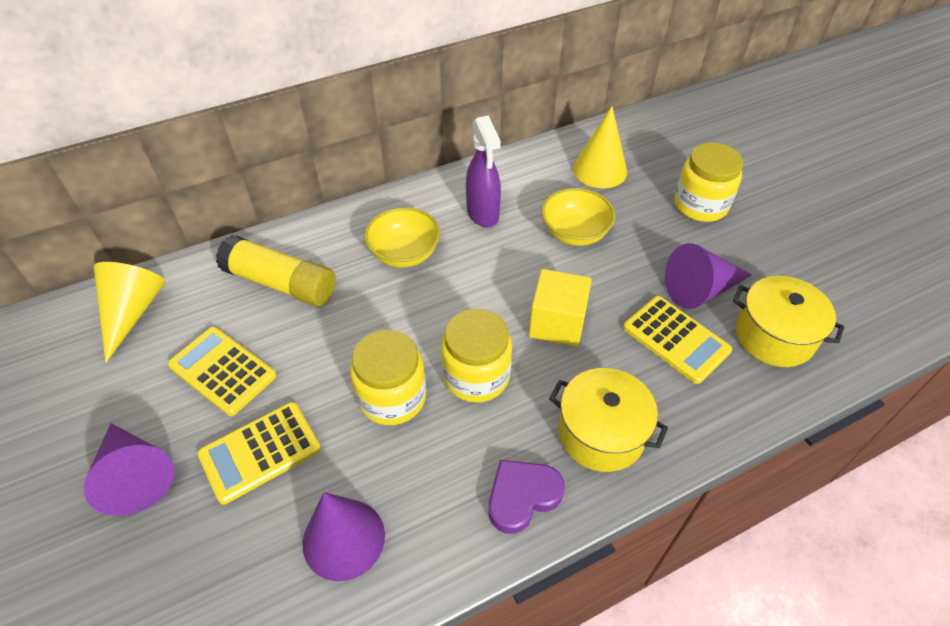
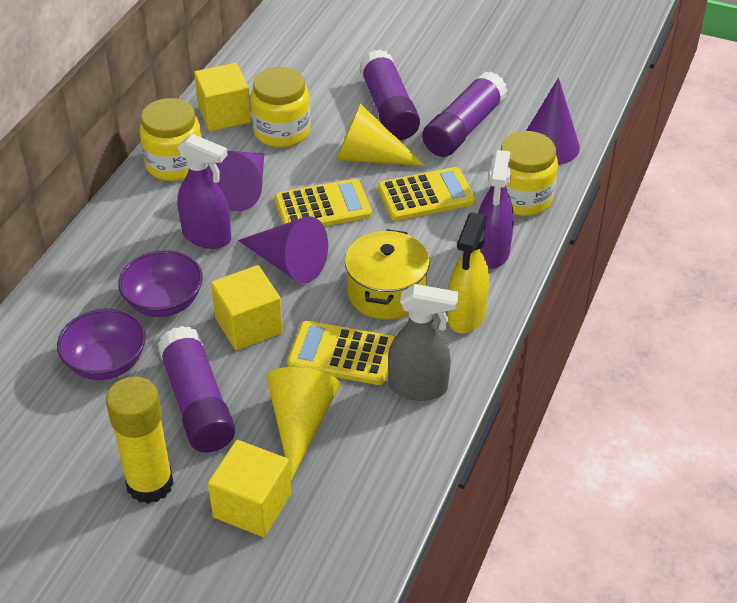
grey spray bottle: none = 0 -> [388,284,459,401] = 1
purple bowl: none = 0 -> [57,309,146,380] [118,250,203,317] = 2
purple glue stick: none = 0 -> [158,326,235,452] [360,49,420,140] [422,71,508,157] = 3
purple heart: [489,460,565,534] = 1 -> none = 0
purple spray bottle: [466,115,501,228] = 1 -> [177,134,231,249] [478,150,514,269] = 2
yellow bowl: [364,207,440,268] [541,188,615,246] = 2 -> none = 0
yellow cube: [529,269,592,347] = 1 -> [194,63,251,131] [208,440,291,537] [211,265,283,350] = 3
yellow pot: [549,368,668,472] [733,276,844,367] = 2 -> [345,229,430,320] = 1
yellow spray bottle: none = 0 -> [447,212,489,333] = 1

